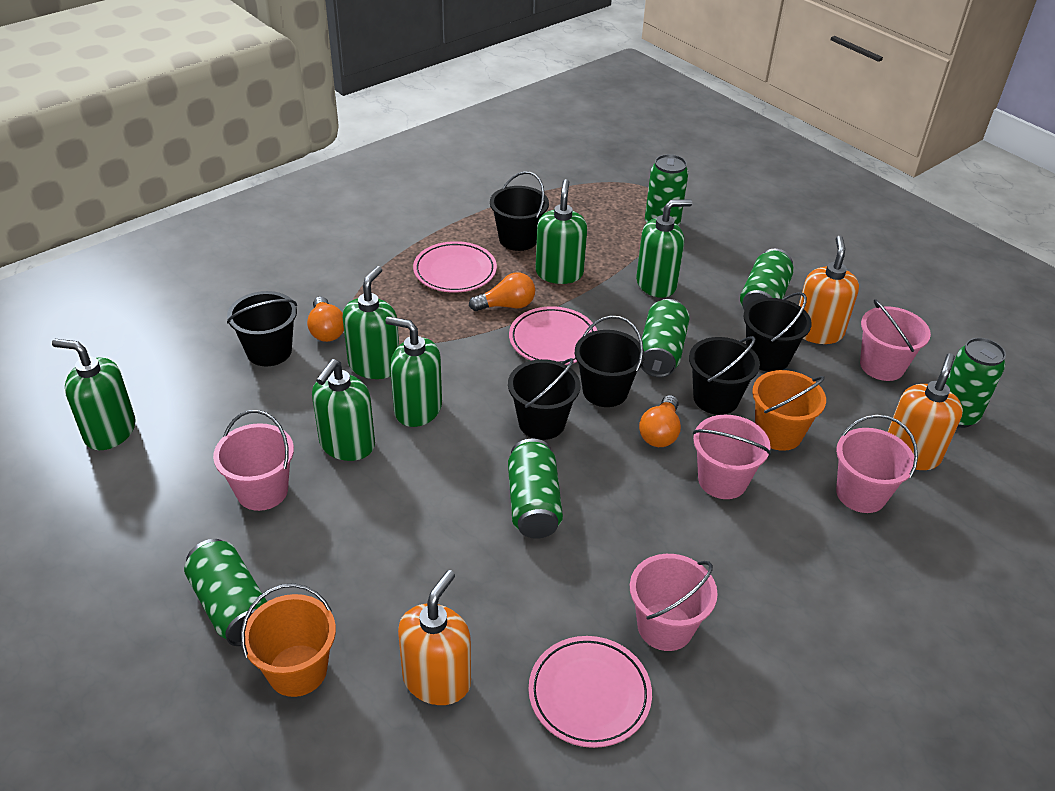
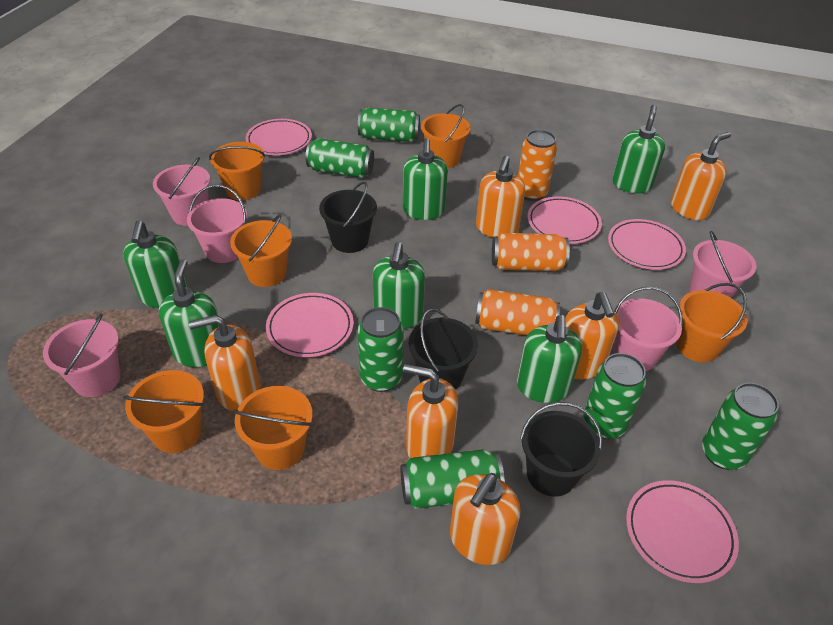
black bucket: [227,291,297,366] [490,171,549,251] [508,358,580,440] [575,316,645,407] [689,336,760,415] [743,292,812,372] = 6 -> [319,181,377,253] [409,308,478,390] [520,402,602,497] = 3
orange bucket: [241,583,336,697] [752,370,826,451] = 2 -> [123,370,204,453] [209,142,266,200] [230,214,292,287] [234,386,313,470] [421,104,471,168] [676,283,748,362] = 6
orange can: none = 0 -> [475,289,560,335] [492,233,570,271] [518,130,557,201] = 3
orange light bulb: [307,297,344,342] [469,272,535,311] [639,395,681,447] = 3 -> none = 0
orange soap dispenser: [398,570,471,705] [799,236,859,344] [887,353,963,470] = 3 -> [189,315,261,411] [403,364,458,458] [450,473,521,565] [476,156,525,237] [565,292,619,379] [671,132,731,220] = 6
pink plate: [413,241,497,293] [509,306,597,365] [528,636,652,748] = 3 -> [246,119,312,155] [266,293,354,357] [527,196,602,244] [608,219,686,270] [626,480,739,583] = 5

